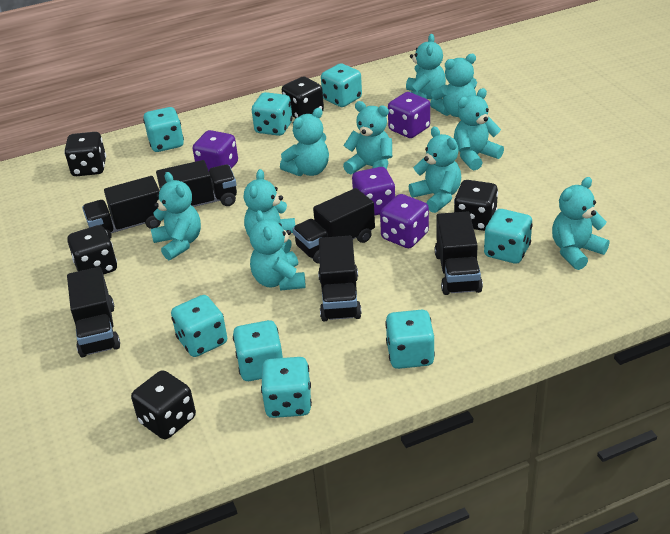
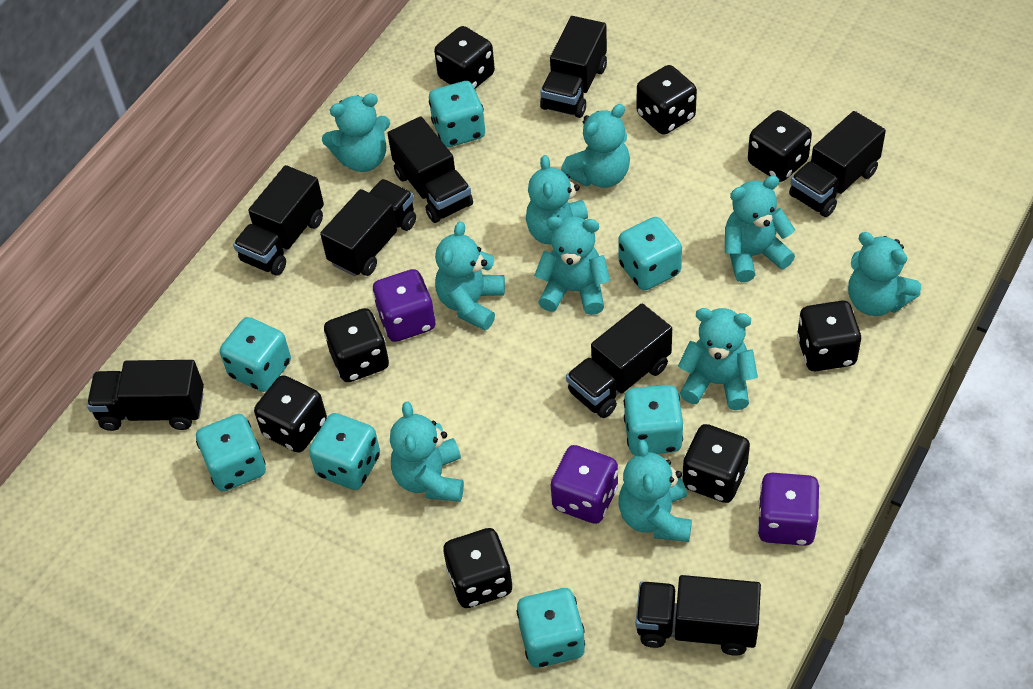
black dice: [64,132,106,176] [67,225,117,275] [131,370,196,439] [282,76,324,118] [454,180,498,231] = 5 -> [254,375,327,453] [324,308,389,382] [434,26,495,89] [444,528,513,608] [637,65,697,135] [682,424,750,503] [748,110,812,182] [797,300,861,371] = 8
black truck: [67,267,120,357] [82,176,161,239] [156,160,237,207] [293,188,375,264] [318,236,362,321] [435,211,483,295] = 6 -> [87,360,204,431] [233,165,324,275] [320,179,416,276] [388,116,473,223] [540,16,607,118] [566,303,672,418] [636,575,761,656] [789,111,886,217] = 8
purple dice: [193,130,238,171] [352,167,395,215] [380,194,429,248] [388,92,430,138] = 4 -> [373,269,436,342] [551,445,618,524] [757,473,820,546] = 3
turquoise dice: [143,107,184,152] [171,295,227,357] [233,320,283,381] [252,92,292,136] [261,357,312,418] [321,63,362,107] [385,310,435,369] [484,209,533,264] = 8 -> [196,414,266,491] [220,317,291,392] [309,413,380,490] [429,81,485,147] [517,588,585,668] [618,217,682,291] [624,385,683,455] = 7

